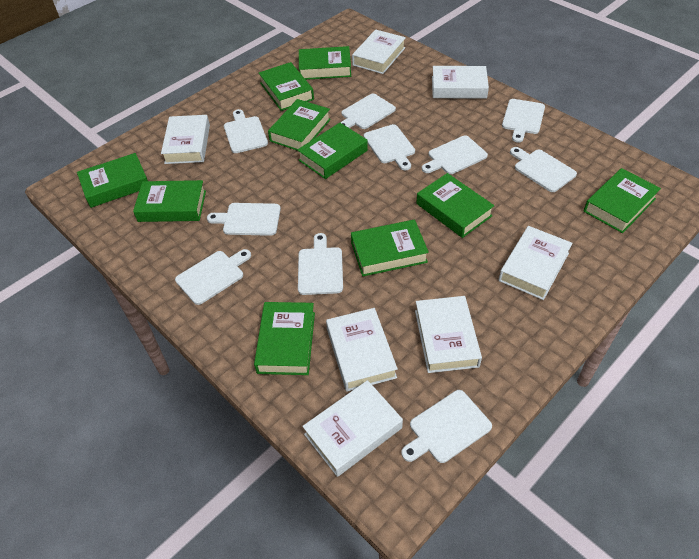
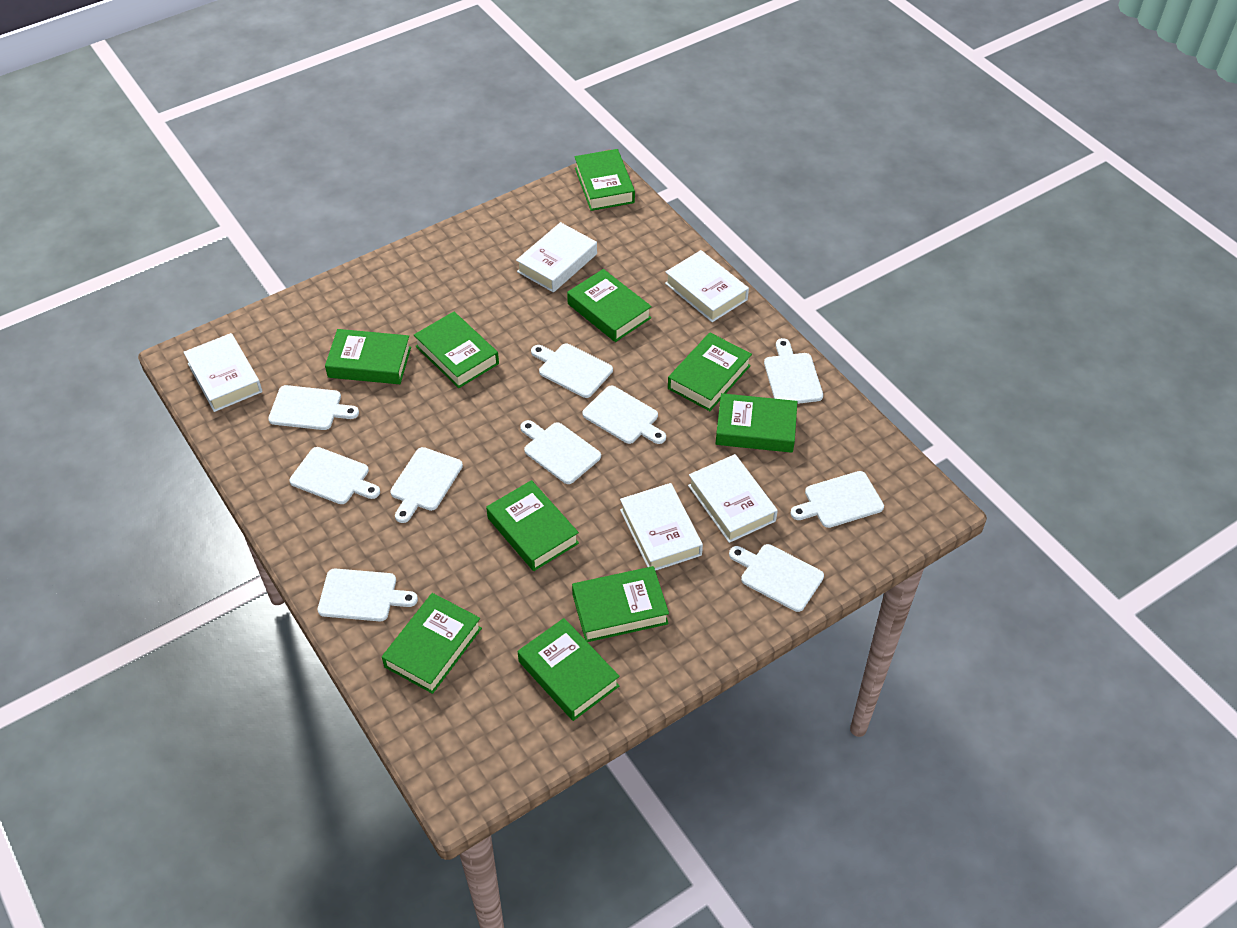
white book: [161,115,210,164] [302,380,403,477] [326,308,398,392] [352,30,406,74] [415,296,482,373] [432,66,489,99] [499,226,573,300] = 7 -> [183,333,262,412] [516,222,597,293] [620,483,703,571] [665,250,749,322] [688,454,778,543] = 5

